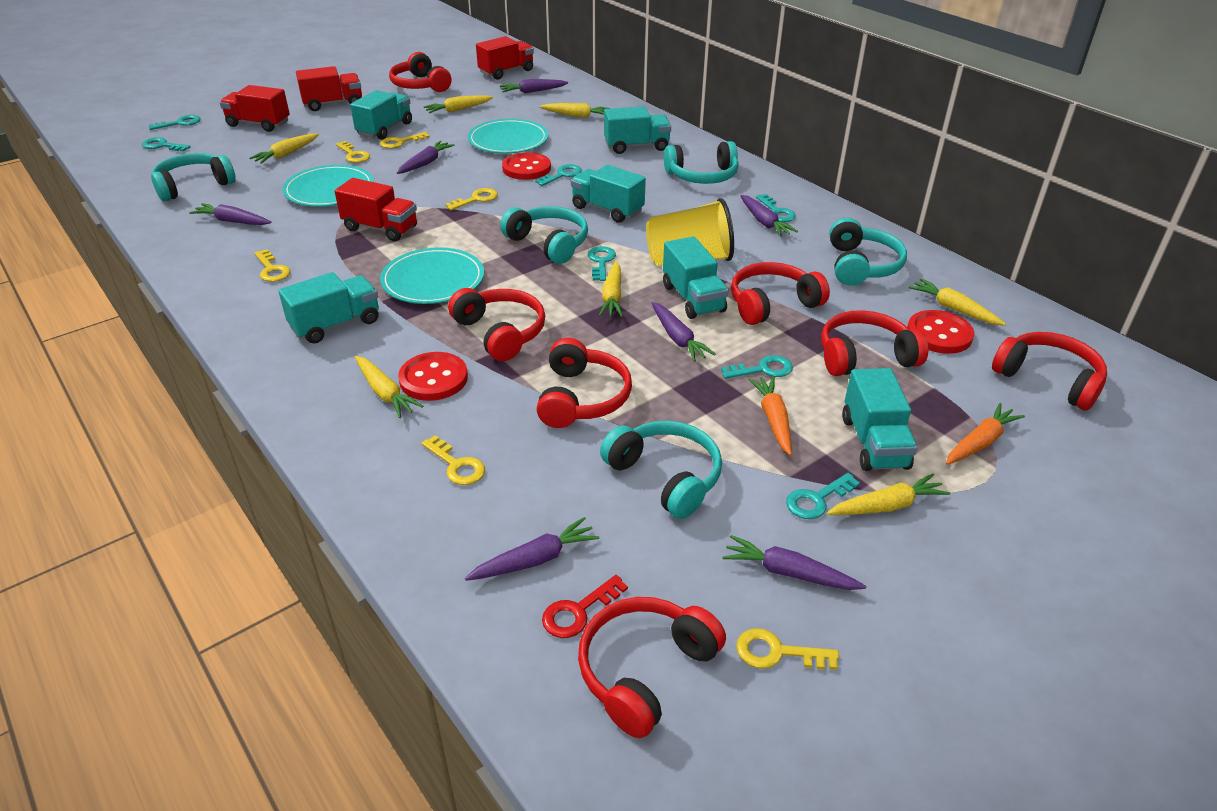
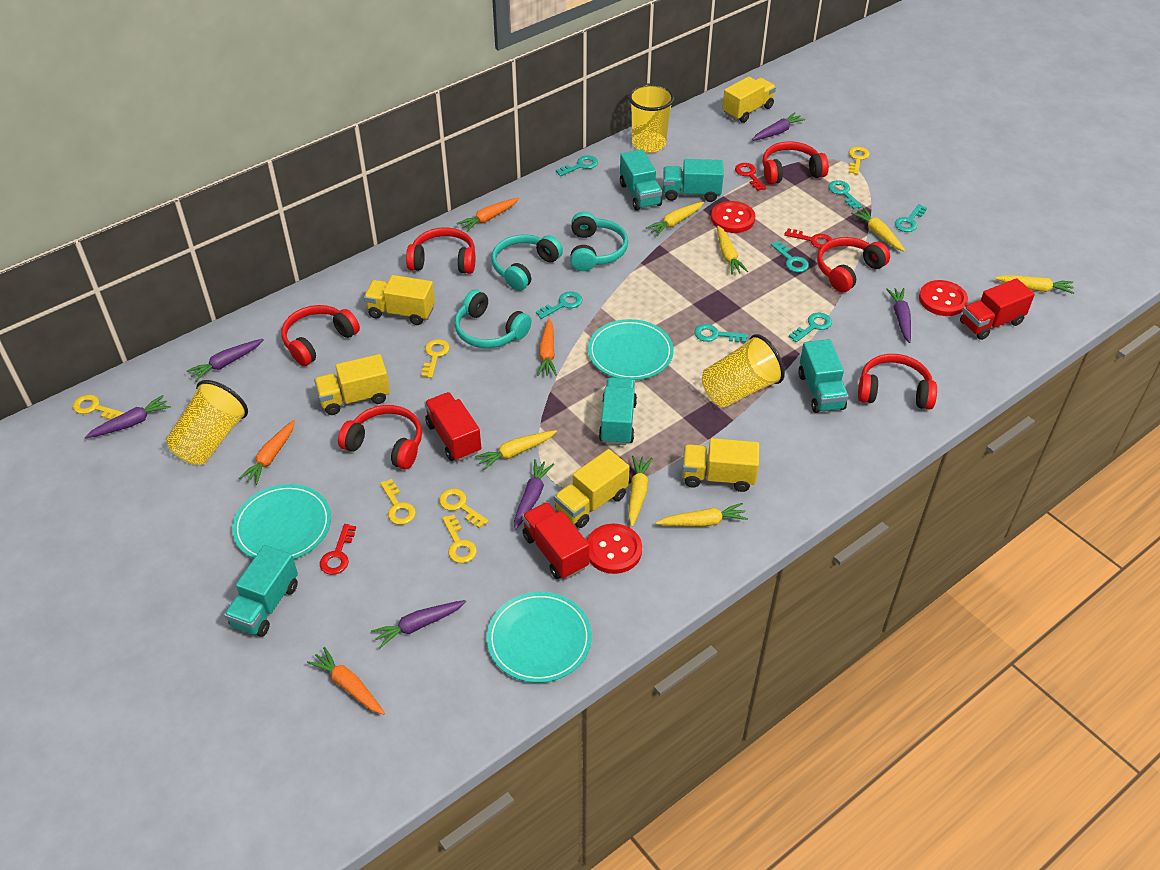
orange carrot: [748,376,792,456] [946,403,1025,465] = 2 -> [239,420,295,485] [307,647,385,715] [457,198,519,232] [537,318,557,376] = 4
purple carrot: [189,203,271,225] [397,141,455,174] [465,517,599,581] [500,79,568,93] [652,302,716,362] [723,535,866,590] [740,195,798,237] = 7 -> [85,395,171,438] [186,339,264,382] [371,600,466,648] [514,459,554,530] [752,112,806,141] [886,288,911,343] = 6
red headphones: [389,52,451,92] [448,288,545,361] [537,338,632,428] [578,597,726,738] [731,262,830,325] [821,310,928,376] [992,332,1107,411] = 7 -> [281,305,360,366] [338,405,422,470] [406,227,475,274] [763,141,829,185] [817,237,890,292] [858,354,937,410] = 6
red key: [542,575,628,638] = 1 -> [320,524,356,575] [735,163,766,191] [784,228,832,249] = 3
red truck: [220,85,290,132] [296,66,362,111] [335,178,417,241] [476,36,534,79] = 4 -> [424,392,481,461] [522,502,590,579] [960,278,1035,340] = 3
turquoise headphones: [151,153,236,201] [500,206,588,264] [600,421,722,519] [664,141,739,184] [829,218,907,286] = 5 -> [455,289,531,348] [492,234,563,291] [570,212,628,271] = 3
turquoise truck: [278,272,379,344] [350,90,412,140] [571,165,646,223] [604,106,671,154] [663,236,729,319] [842,368,918,471] = 6 -> [224,545,298,637] [599,377,637,445] [620,149,662,210] [663,159,724,202] [799,339,849,413] = 5
yellow cup: [646,198,734,266] = 1 -> [166,380,248,465] [628,84,674,153] [702,334,785,407] = 3
yellow truck: none = 0 -> [314,354,390,415] [364,275,435,325] [554,449,630,528] [682,438,759,492] [722,76,776,123] = 5

